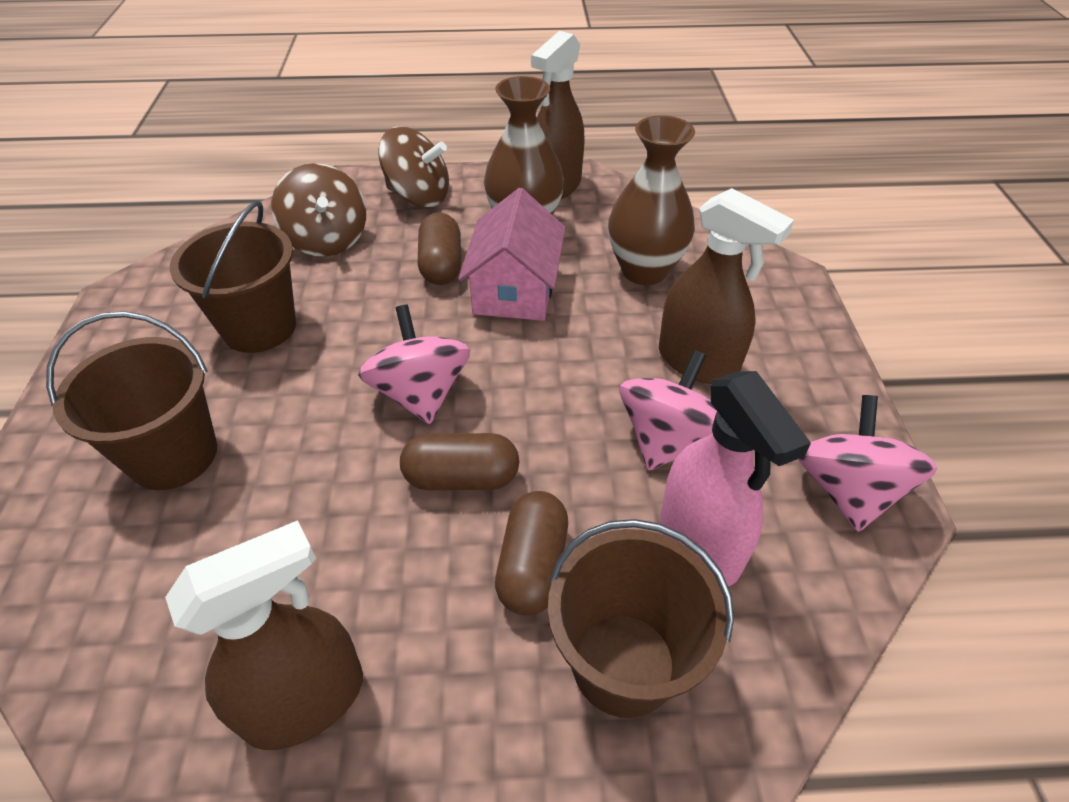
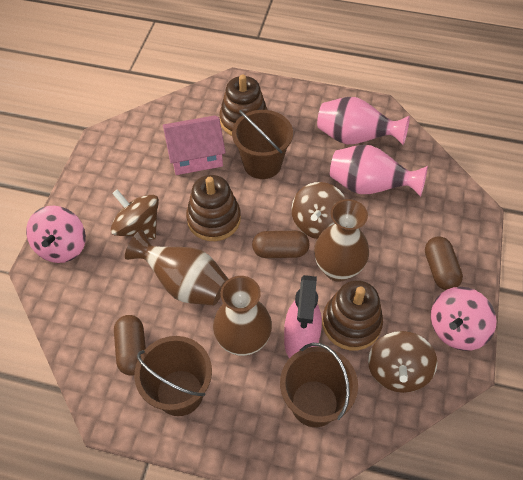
brown spinning top: [271,163,366,257] [379,127,449,207] = 2 -> [111,189,159,240] [291,182,346,239] [368,331,437,393] = 3
brown spray bottle: [165,520,363,750] [531,31,585,199] [659,188,794,384] = 3 -> none = 0
brown stacking toy: none = 0 -> [186,175,241,241] [220,74,268,136] [322,280,383,350] = 3
brown vase: [484,76,564,215] [608,115,695,285] = 2 -> [125,230,228,305] [213,276,272,356] [314,199,369,282] = 3
pink spinning top: [358,305,470,424] [619,350,717,471] [798,395,938,532] = 3 -> [26,206,86,263] [431,287,497,351] = 2
pink vase: none = 0 -> [317,97,410,145] [330,145,428,197] = 2

